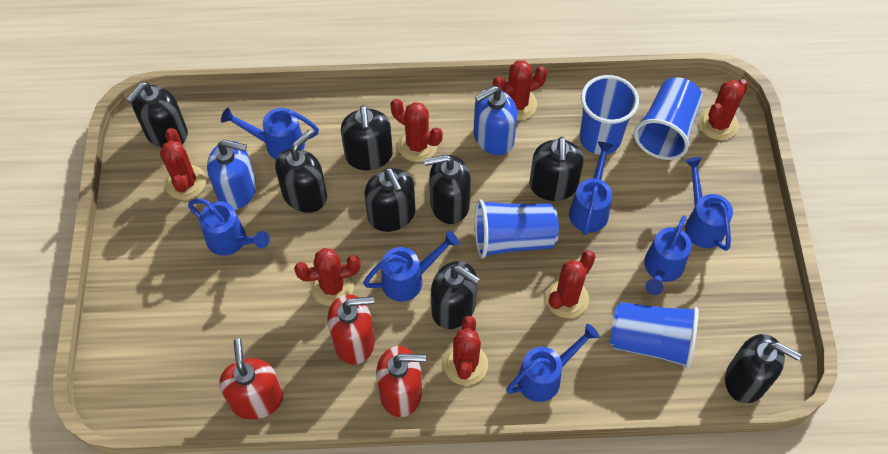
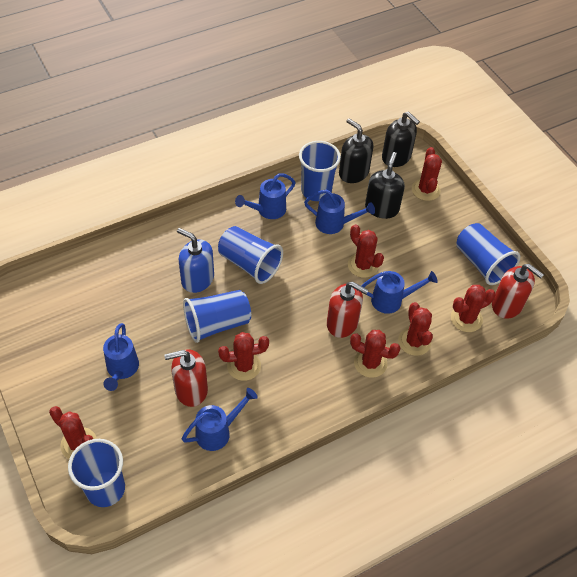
black soap dispenser: [126,82,188,148] [275,130,327,213] [341,105,393,170] [365,168,415,232] [424,155,471,224] [431,261,480,329] [529,137,584,201] [725,334,801,403] = 8 -> [339,118,373,183] [365,152,405,219] [382,111,420,167] = 3
blue cup: [475,199,559,258] [580,75,639,155] [610,302,699,369] [634,77,702,160] = 4 -> [68,439,125,507] [183,290,251,343] [218,226,283,284] [299,141,341,201] [456,223,520,285] = 5
blue soap dispenser: [207,140,256,210] [474,86,517,155] = 2 -> [177,228,214,293] = 1
blue watering can: [188,198,270,256] [221,108,319,159] [363,231,459,302] [506,324,599,402] [569,142,614,235] [644,216,691,295] [685,157,733,251] = 7 -> [103,323,139,391] [182,388,258,451] [235,173,295,219] [304,190,375,234] [362,271,437,314] = 5

